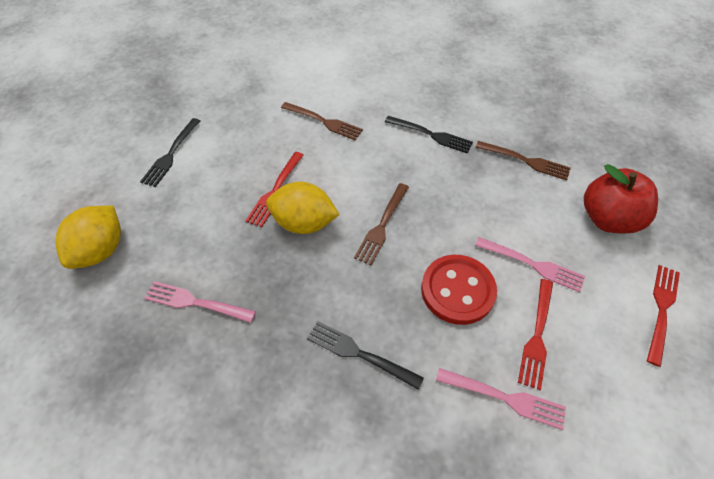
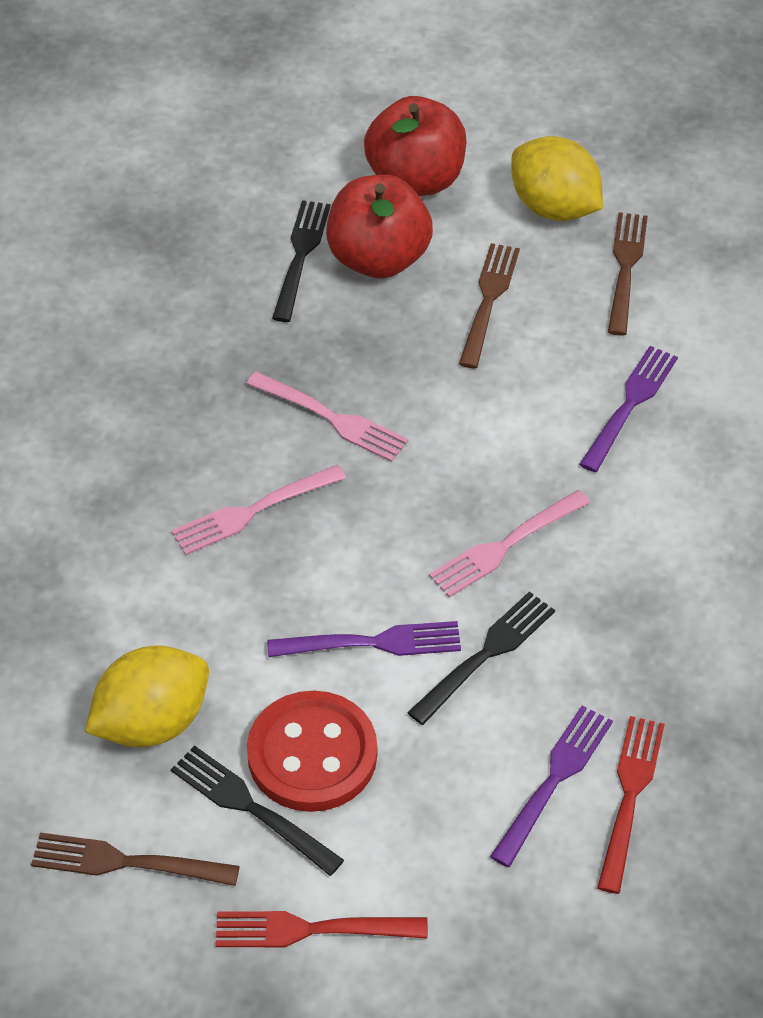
purple fork: none = 0 -> [267,621,461,657] [490,706,613,867] [579,346,678,472] = 3
red apple: [584,164,658,234] = 1 -> [326,175,433,278] [364,96,466,196] = 2
red fork: [245,152,304,228] [518,279,553,390] [647,265,680,367] = 3 -> [216,911,428,948] [597,716,665,894] = 2

